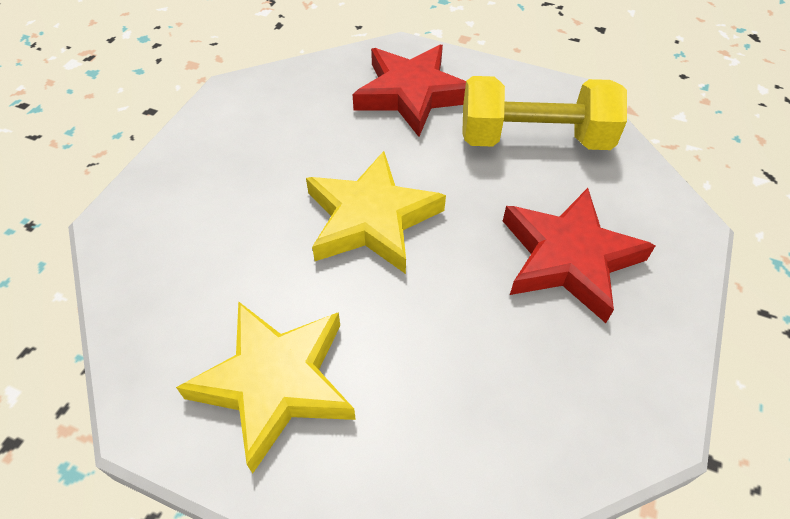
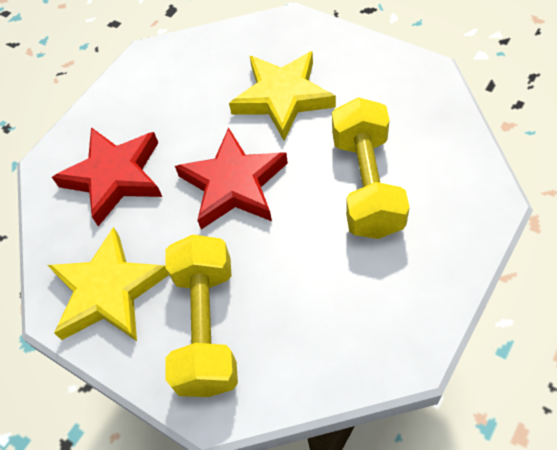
yellow dumbbell: [462,76,627,150] = 1 -> [165,235,238,397] [332,97,410,239] = 2

